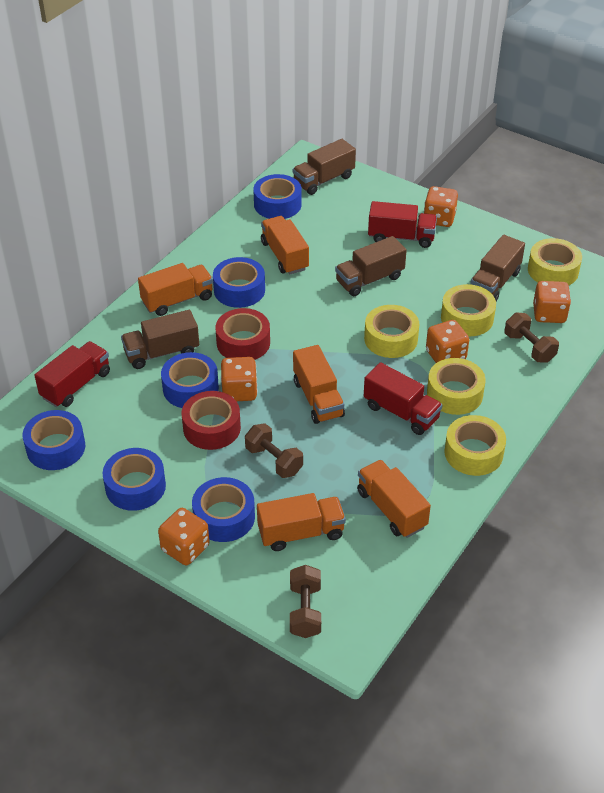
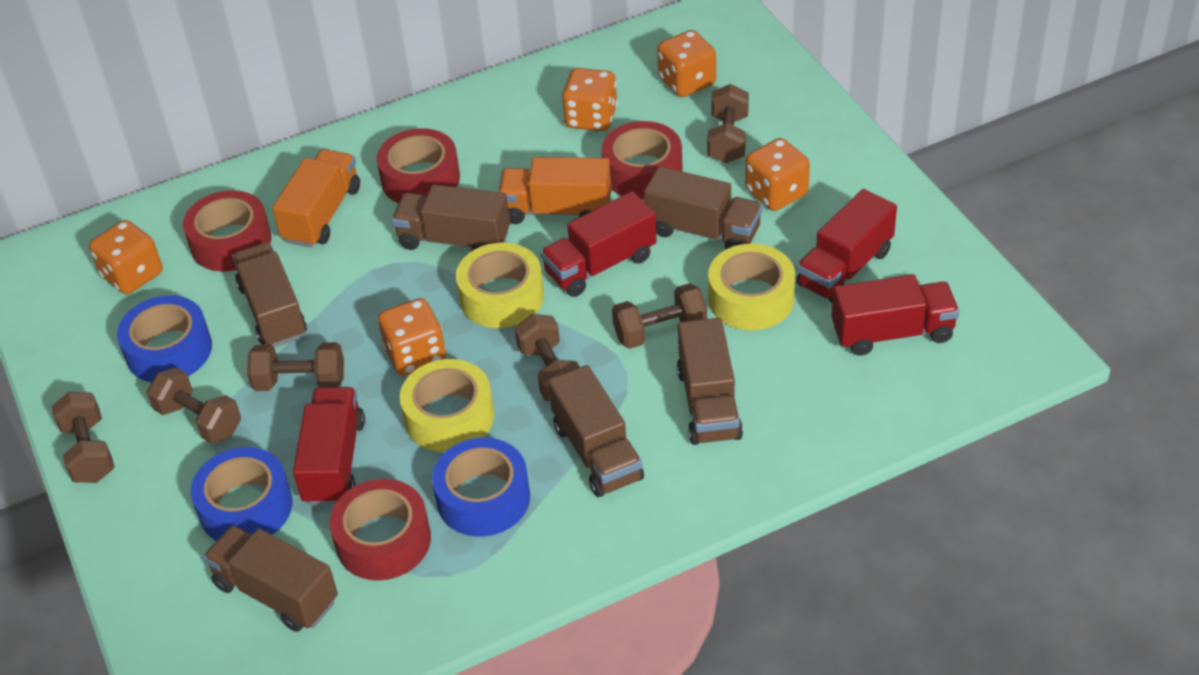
blue tape: [23,410,85,470] [103,448,166,511] [161,352,219,408] [192,477,255,542] [213,257,265,308] [253,174,302,219] = 6 -> [117,295,212,383] [191,447,293,541] [432,438,530,537] = 3
brown dumbbell: [245,423,303,478] [290,565,321,638] [505,313,559,363] = 3 -> [51,392,115,483] [147,367,241,444] [247,342,344,391] [515,314,580,401] [612,283,707,349] [707,84,749,163] = 6
brown truck: [121,310,199,369] [293,139,356,195] [335,236,407,296] [470,235,525,301] = 4 -> [203,525,338,632] [232,243,307,347] [392,185,510,251] [548,365,644,497] [644,166,762,249] [677,318,743,445] = 6
orange truck: [138,263,213,316] [257,493,346,551] [261,216,309,274] [293,345,345,424] [357,460,431,538] = 5 -> [272,149,360,248] [498,157,611,224] = 2
red tape: [182,391,241,450] [216,308,270,360] = 2 -> [183,190,272,271] [329,479,431,580] [377,128,460,203] [602,121,683,199] = 4
red truck: [34,341,110,407] [364,362,442,435] [368,201,437,248] = 3 -> [293,387,365,505] [541,192,657,297] [796,189,897,303] [832,274,959,356] = 4
yellow tape: [364,305,419,358] [427,358,485,415] [441,284,496,336] [444,415,506,476] [528,238,582,285] = 5 -> [400,359,494,452] [456,243,544,328] [708,244,795,330] = 3

